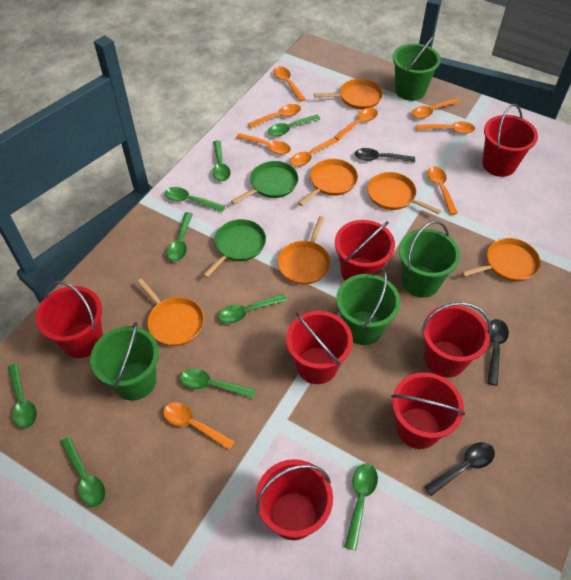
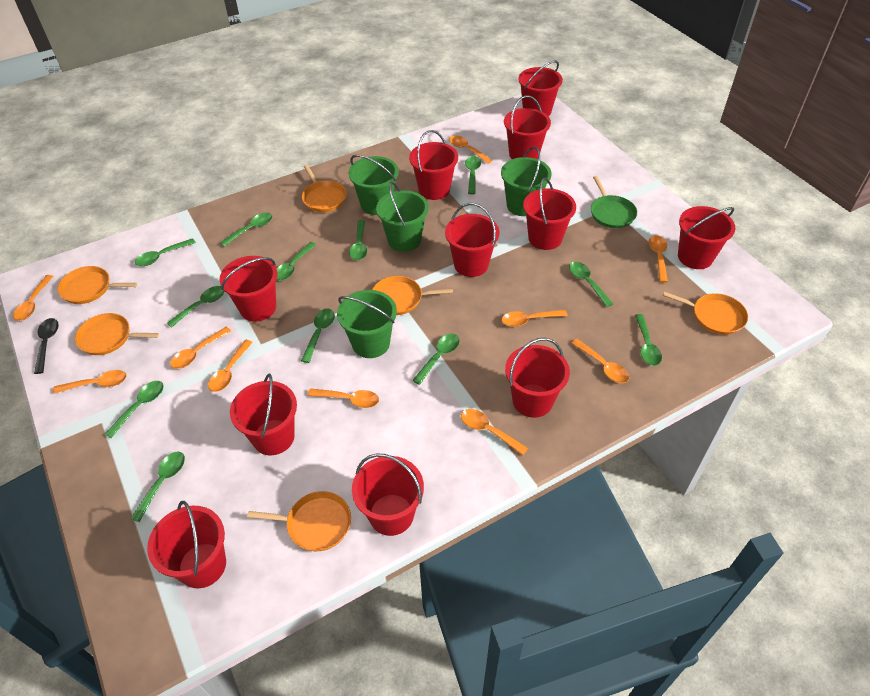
black spoon: [355,148,415,163] [424,442,495,496] [487,319,509,386] = 3 -> [34,318,59,374] = 1
green pan: [203,219,266,278] [231,161,298,204] = 2 -> [591,176,637,228] = 1
green spoon: [8,363,37,429] [60,437,106,507] [165,187,225,212] [167,212,193,262] [180,369,256,398] [213,140,231,181] [218,294,287,324] [268,115,320,137] [345,463,378,550] = 9 -> [105,381,164,438] [130,451,185,522] [135,238,196,266] [167,286,225,328] [220,213,272,247] [276,242,316,281] [301,309,335,363] [349,220,367,260] [412,334,460,385] [465,156,481,195] [569,262,613,307] [635,314,662,366] = 12
orange spoon: [163,402,235,450] [236,133,291,155] [248,104,301,129] [273,66,306,102] [290,138,338,167] [334,108,378,141] [412,98,460,119] [416,122,475,134] [428,167,458,215] = 9 -> [13,275,53,321] [53,370,127,394] [170,327,231,369] [208,340,253,392] [308,388,379,408] [449,136,492,164] [461,409,528,455] [502,310,568,327] [571,339,629,383] [649,235,668,283] = 10
red bucket: [36,281,103,358] [256,459,333,540] [286,311,353,384] [335,220,395,280] [391,372,465,449] [421,302,491,378] [482,104,538,177] = 7 -> [147,501,226,588] [220,256,277,322] [230,374,297,455] [352,454,424,536] [409,130,458,200] [445,203,499,277] [504,95,551,159] [505,338,570,418] [518,60,563,116] [523,178,576,250] [678,206,735,269] = 11

